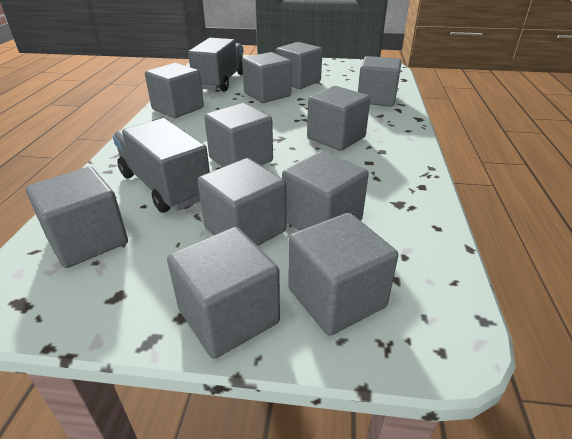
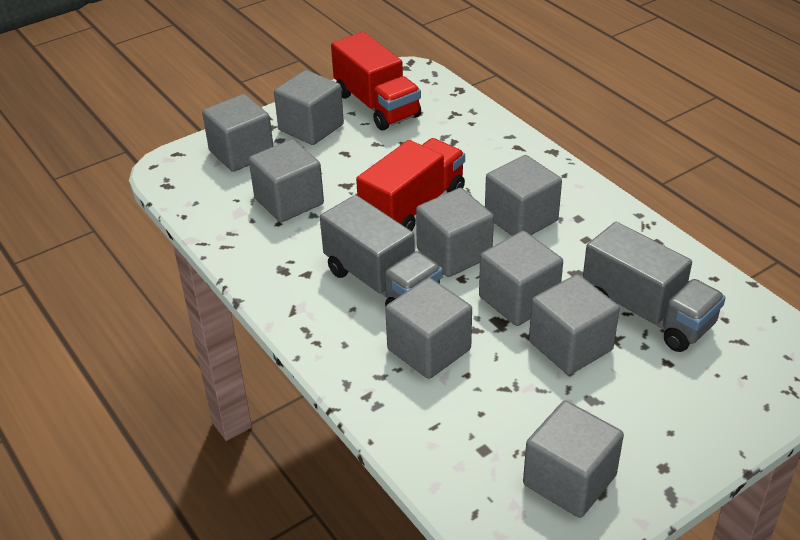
grey cube: [26,167,128,268] [145,63,204,118] [167,227,280,359] [198,158,286,246] [204,103,273,167] [242,52,292,103] [276,42,323,89] [282,151,369,230] [288,213,398,336] [307,86,370,151] [358,56,402,107] = 11 -> [202,94,274,172] [249,139,324,222] [274,70,344,145] [385,278,472,379] [416,188,494,277] [479,231,563,326] [485,155,562,236] [523,400,624,518] [529,274,620,375] = 9
red truck: none = 0 -> [331,32,421,131] [356,138,465,231] = 2

